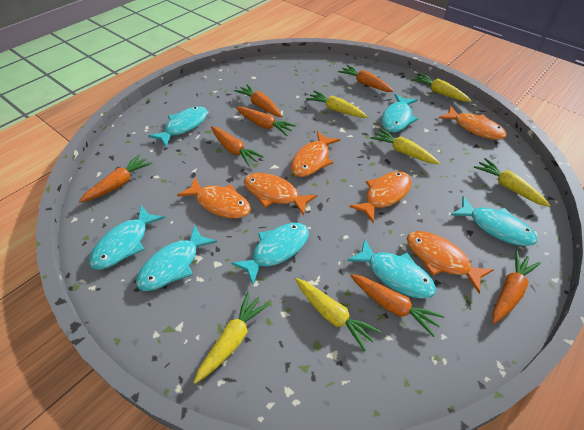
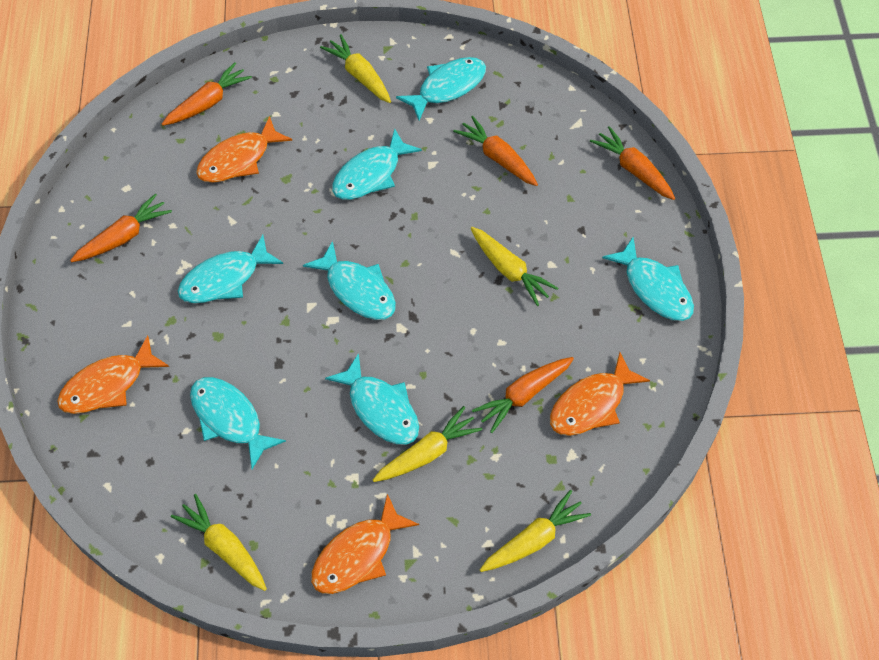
orange carrot: [79,154,152,203] [211,126,264,166] [234,84,282,117] [236,107,296,136] [338,65,393,92] [350,274,445,337] [492,250,541,324] = 7 -> [70,193,172,262] [162,62,252,126] [453,116,538,186] [472,357,574,433] [590,126,675,200] = 5
orange fish: [177,177,251,218] [244,173,318,216] [291,131,340,177] [349,171,412,223] [407,231,494,293] [439,106,507,140] = 6 -> [57,335,169,414] [196,116,292,183] [311,494,419,594] [550,352,650,436] = 4
yellow carrot: [193,292,270,384] [295,278,381,351] [306,91,368,118] [370,128,440,164] [411,73,471,102] [474,158,550,207] = 6 -> [171,494,267,591] [320,34,391,103] [373,406,482,482] [471,227,558,306] [480,490,591,572] = 5

